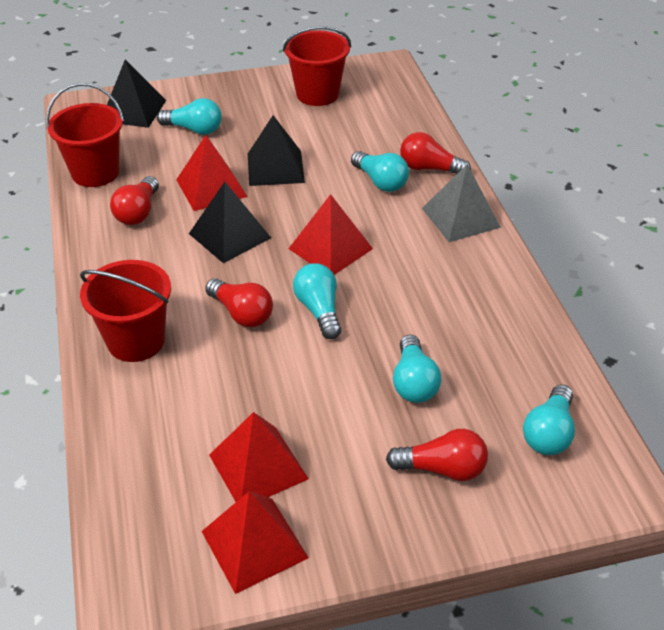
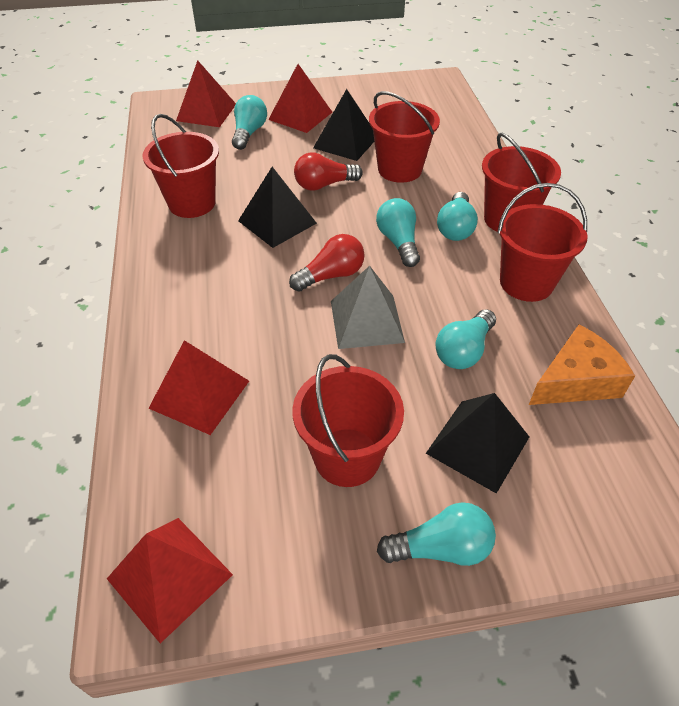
orange cheese: none = 0 -> [529,324,635,405] = 1
red bucket: [46,83,124,187] [80,260,171,362] [283,26,351,106] = 3 -> [142,114,219,218] [292,354,404,487] [369,91,440,183] [482,133,561,232] [497,183,587,302] = 5
red light bulb: [110,176,159,225] [205,278,273,327] [386,429,488,481] [400,132,471,174] = 4 -> [289,234,365,292] [294,153,363,191] = 2

